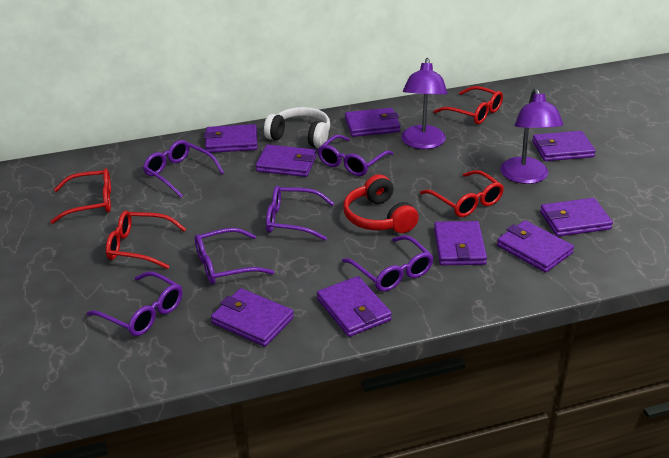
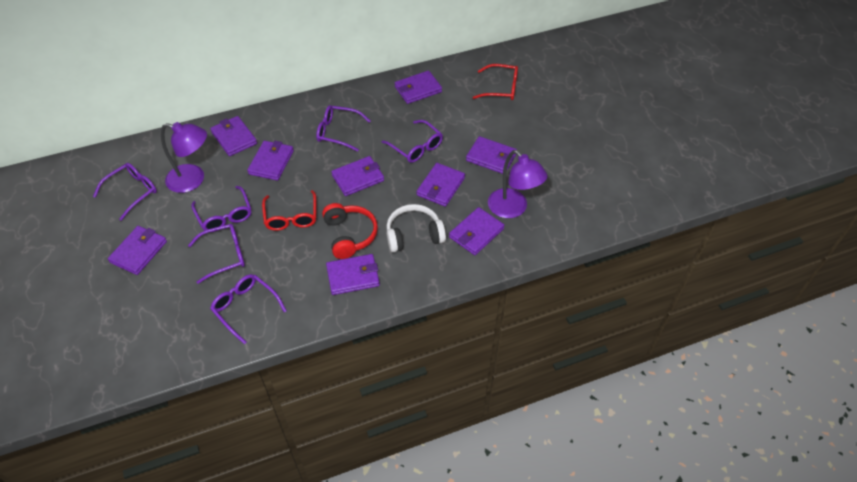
red glasses: [50,168,111,224] [106,211,186,269] [420,170,504,217] [433,86,503,124] = 4 -> [262,190,316,231] [473,64,518,100] = 2

